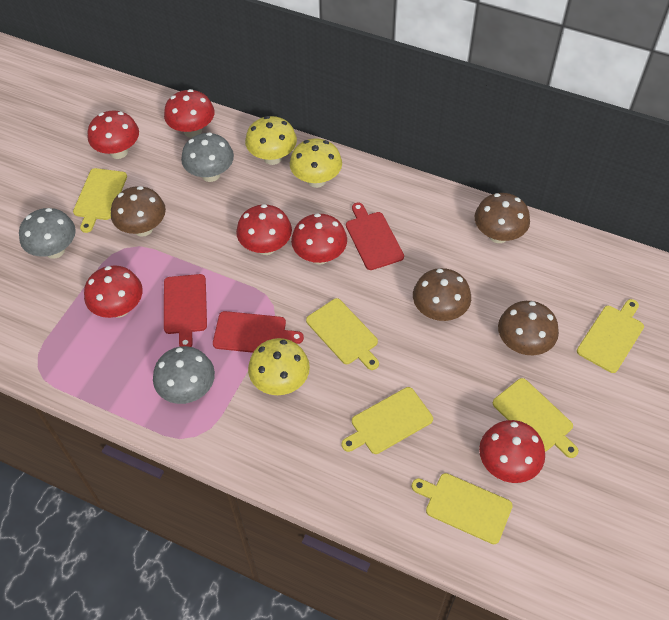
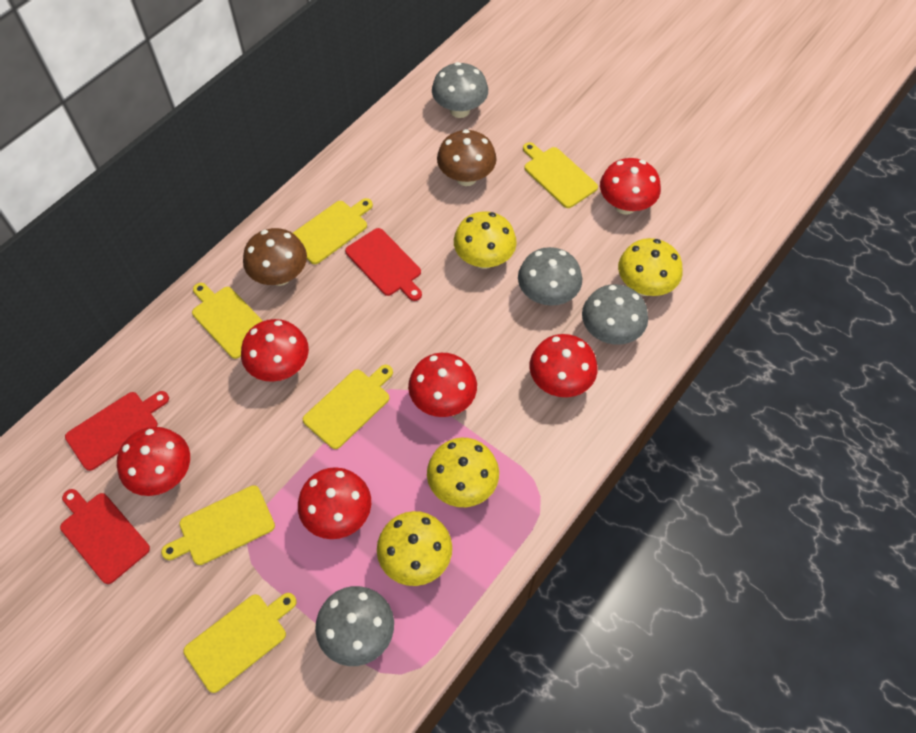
brown mushroom: [111,186,166,237] [413,268,471,321] [475,193,530,243] [498,301,559,355] = 4 -> [243,228,307,286] [437,129,497,186] = 2
grey mushroom: [19,208,76,259] [153,346,215,404] [181,132,234,182] = 3 -> [315,586,394,666] [432,62,488,118] [518,247,582,306] [582,284,648,345] = 4
yellow mushroom: [245,116,297,165] [248,338,310,395] [290,138,342,188] = 3 -> [377,511,452,586] [427,438,499,507] [454,212,517,269] [618,238,683,296] = 4

